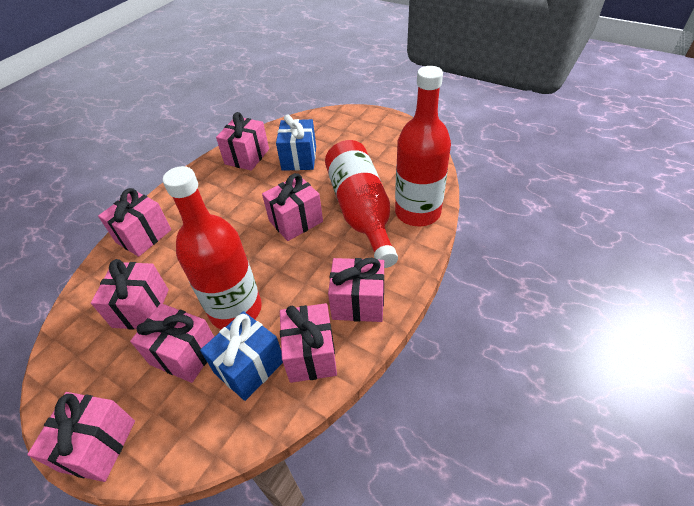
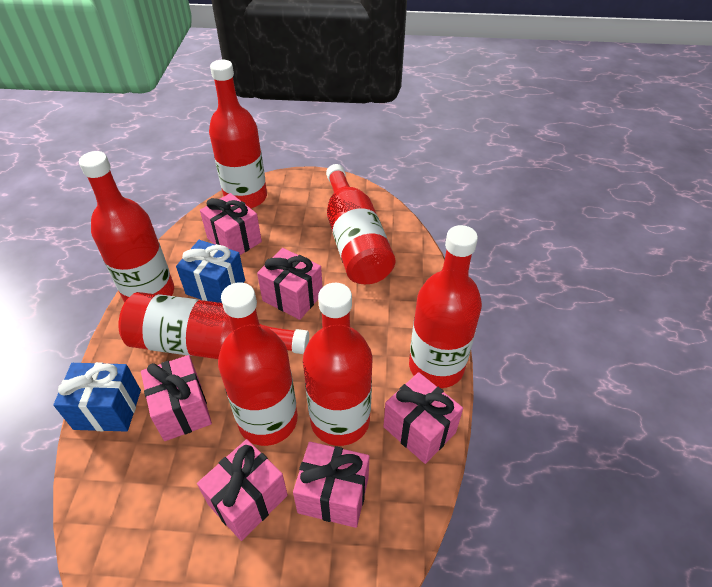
pink gift: [27,392,135,482] [91,259,169,330] [98,188,171,257] [130,303,214,383] [216,112,269,171] [262,173,323,241] [280,303,337,383] [328,258,384,322] = 8 -> [141,355,212,441] [197,439,288,541] [200,193,262,255] [257,248,322,320] [293,442,369,528] [383,372,463,464] = 6
red bottle: [163,166,262,329] [325,140,398,268] [395,66,451,226] = 3 -> [79,151,174,303] [118,292,309,359] [209,60,267,209] [218,282,298,446] [303,283,372,446] [326,164,395,284] [409,225,482,388] = 7

